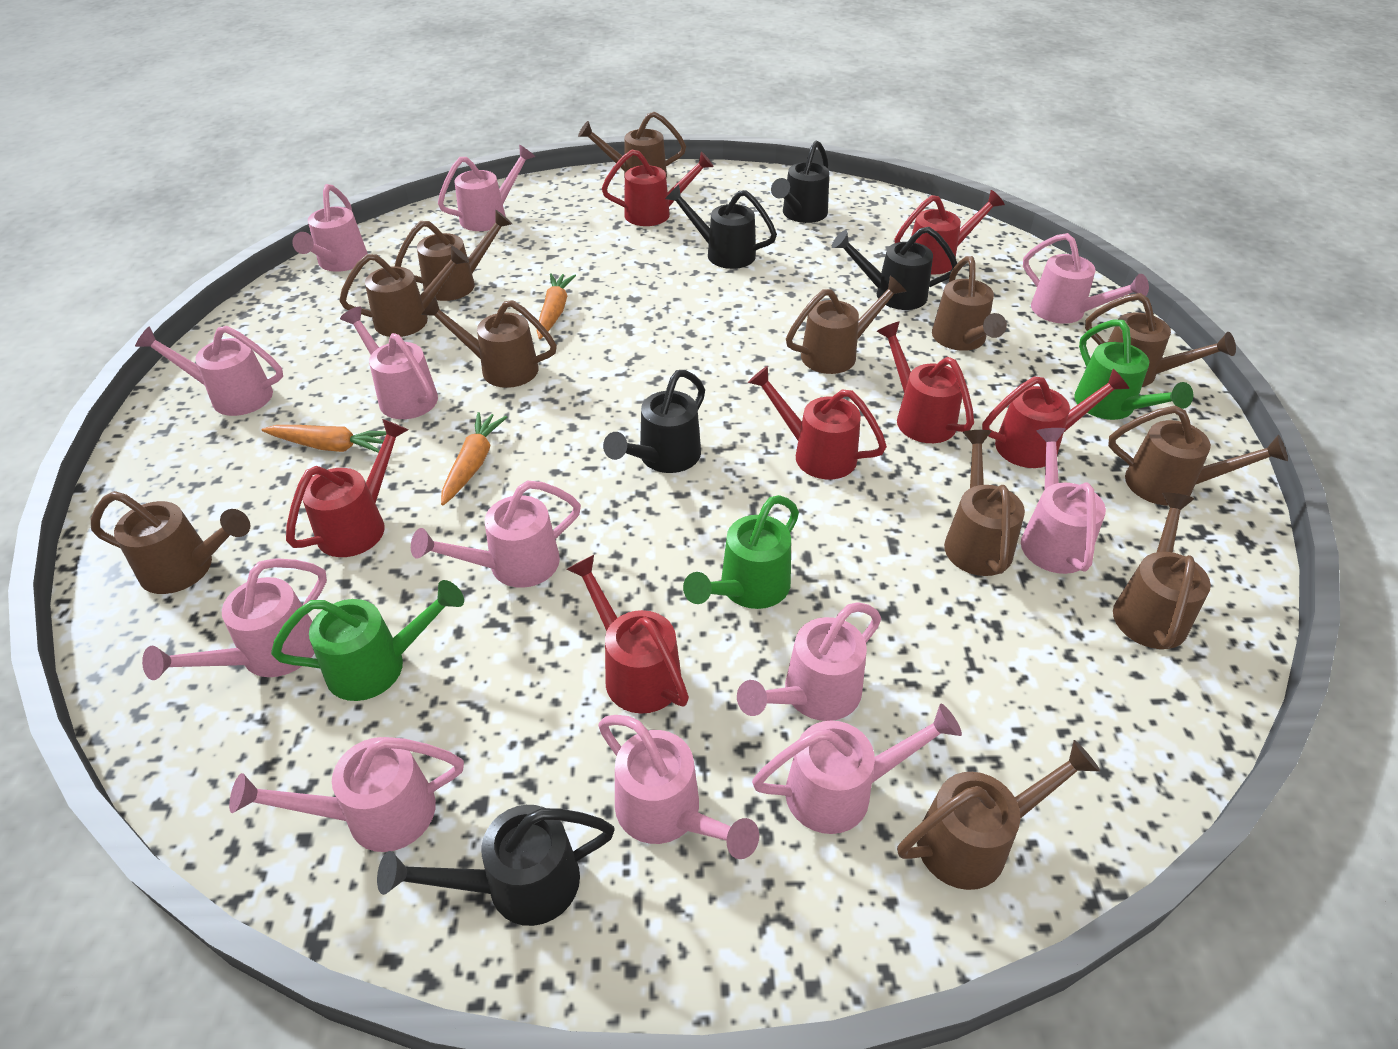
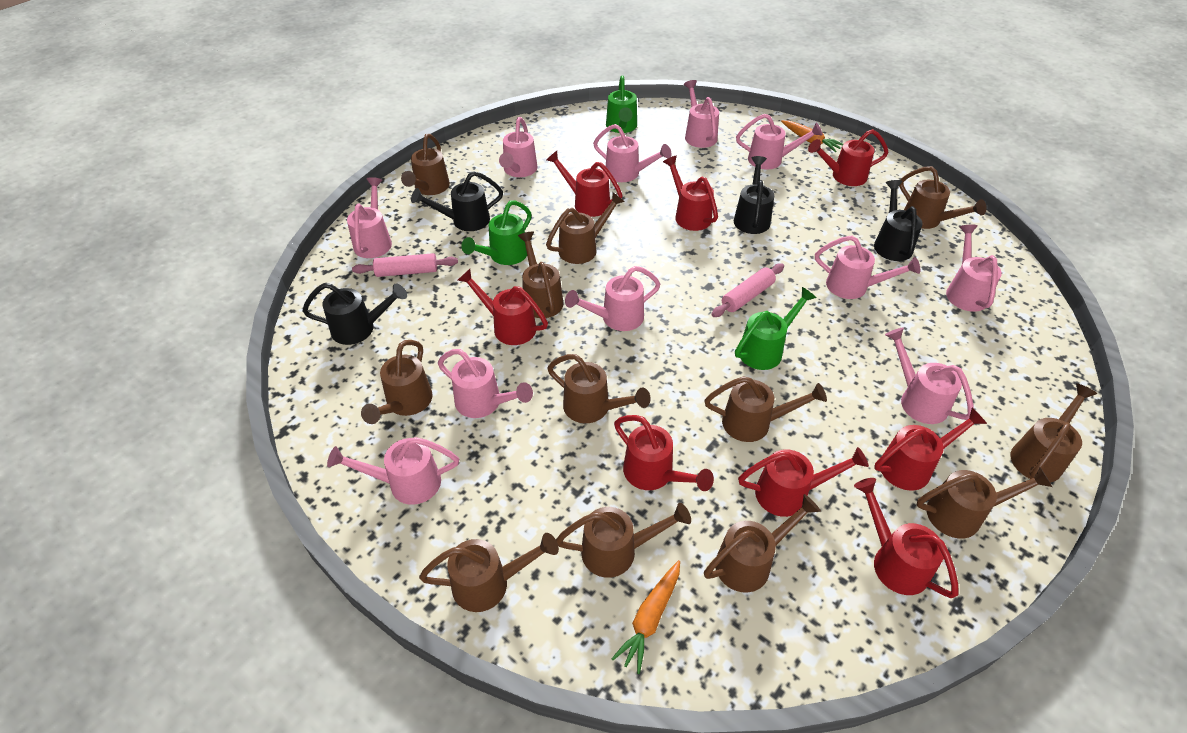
black watering can: [377,805,615,926] [603,370,705,473] [665,185,777,269] [771,141,829,223] [832,227,957,310] = 5 -> [303,283,407,345] [411,171,503,231] [734,156,774,234] [874,180,923,261] = 4
orange carrot: [262,425,386,453] [441,412,507,506] [537,273,576,339] = 3 -> [611,560,680,674] [781,120,843,152] = 2
pink rolling pin: none = 0 -> [352,253,458,277] [711,263,784,317] = 2
pink watering can: [135,326,283,416] [142,558,327,680] [229,737,464,852] [292,184,368,272] [340,307,438,419] [411,481,581,588] [438,145,535,231] [598,715,759,859] [737,602,881,721] [752,704,962,834] [1021,428,1106,574] [1023,233,1149,324] = 12 -> [327,437,459,505] [347,177,392,258] [438,349,533,418] [499,117,538,177] [565,266,660,331] [593,124,672,182] [684,80,719,148] [736,113,823,169] [815,235,920,299] [885,328,974,424] [946,225,1002,312] = 11
red watering can: [286,419,409,557] [566,555,689,714] [602,149,714,226] [748,366,887,479] [876,321,974,443] [895,190,1005,274] [982,369,1129,468] = 7 -> [458,269,548,345] [546,151,623,217] [614,415,714,491] [663,156,718,231] [738,447,869,517] [808,129,888,186] [854,478,958,598] [874,407,987,491] = 8

